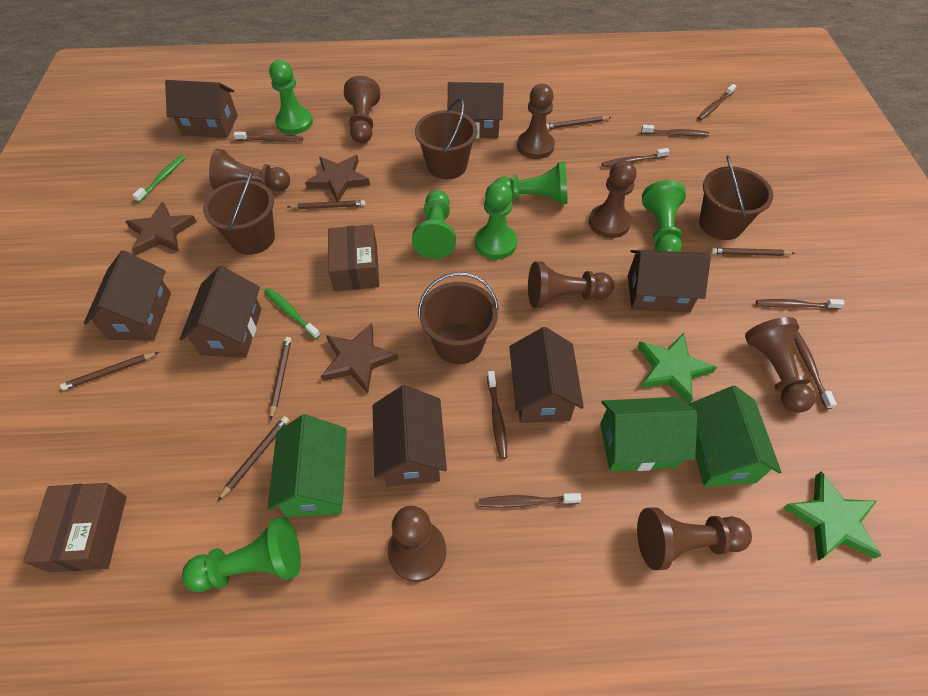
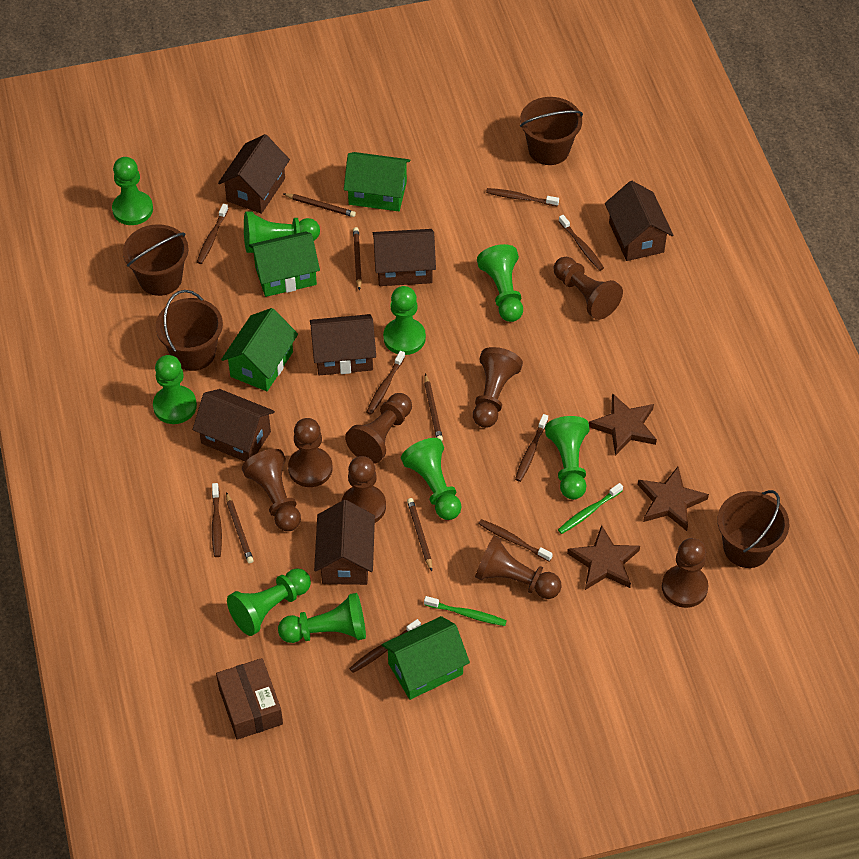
brown box: [23,483,126,572] [328,224,379,291] = 2 -> [216,658,283,739] = 1
brown house: [84,251,171,341] [165,80,238,138] [180,266,261,358] [373,385,447,487] [448,82,504,139] [509,327,584,423] [628,250,711,313] = 7 -> [193,389,275,461] [218,134,290,214] [310,314,376,375] [314,500,375,585] [373,229,436,286] [605,181,673,261] = 6
brown pencil: [60,352,159,390] [218,416,289,501] [270,337,291,420] [288,200,366,209] [546,116,612,130] [711,248,795,256] = 6 -> [226,492,254,563] [284,193,356,217] [353,227,362,290] [407,498,432,571] [424,374,443,441] = 5
green house: [267,414,347,517] [600,397,697,471] [689,386,781,486] = 3 -> [221,308,298,391] [249,231,320,297] [344,152,410,211] [382,616,470,700] = 4
green pawn: [182,516,301,592] [269,60,313,134] [412,190,456,259] [475,181,517,259] [495,162,567,204] [642,180,686,252] = 6 -> [112,157,153,225] [153,355,197,424] [227,568,311,636] [244,211,320,253] [278,593,366,643] [383,286,426,355] [401,438,461,520] [477,244,523,322] [545,416,589,500] = 9
green star: [637,333,717,404] [783,472,882,560] = 2 -> none = 0

